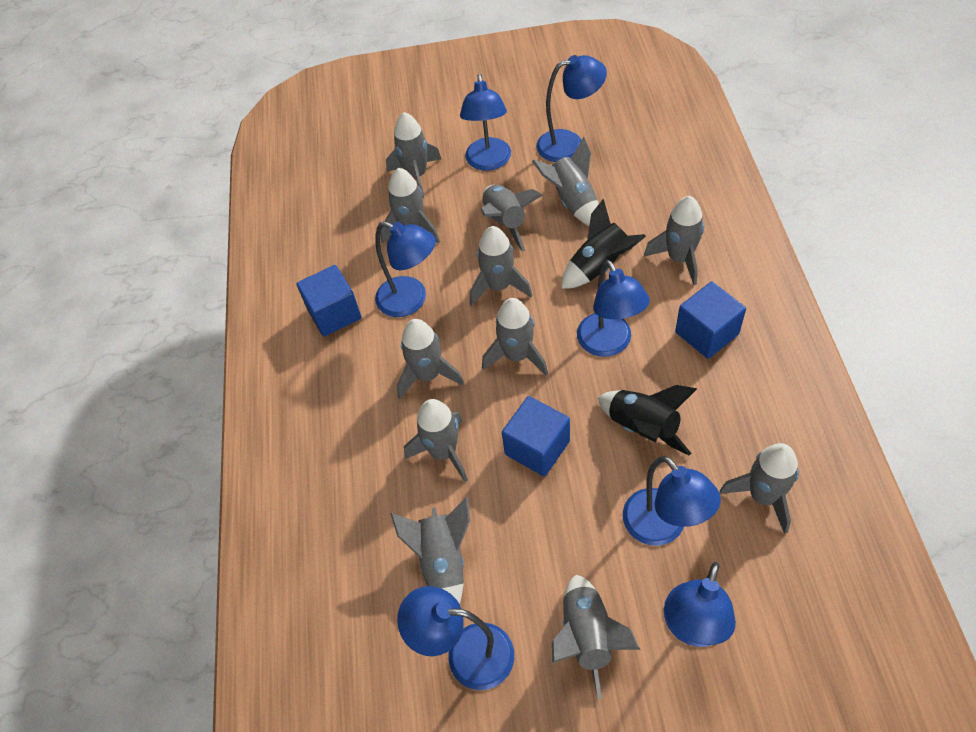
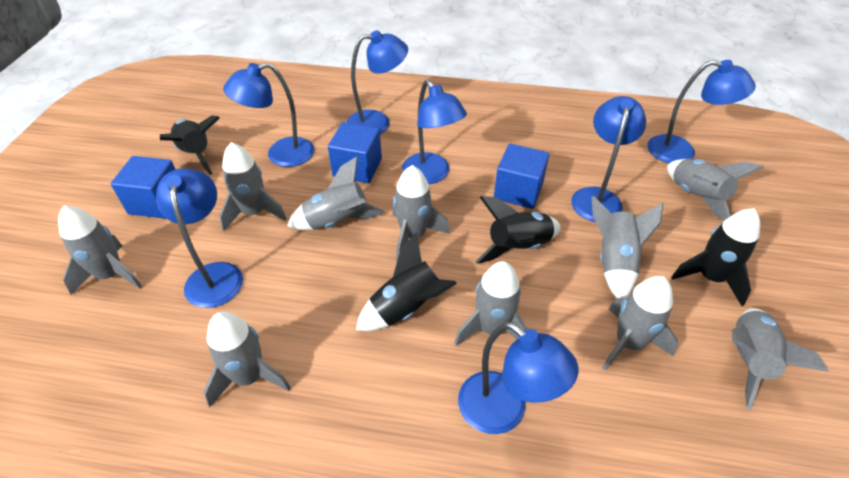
black rocket: [561,198,646,289] [598,385,697,456] = 2 -> [160,115,220,175] [356,232,457,331] [475,196,561,264] [671,208,760,306] = 4
grey rocket: [381,168,440,244] [386,112,441,198] [390,497,470,604] [397,319,464,399] [404,399,468,482] [470,226,533,306] [481,185,543,252] [482,298,548,376] [532,137,599,226] [552,575,640,700] [644,196,704,285] [720,443,799,534] = 12 -> [58,205,143,294] [204,312,291,407] [219,142,287,231] [287,157,385,230] [392,165,450,261] [455,261,528,346] [592,196,663,299] [602,276,678,371] [667,159,764,221] [732,308,829,410] = 10

